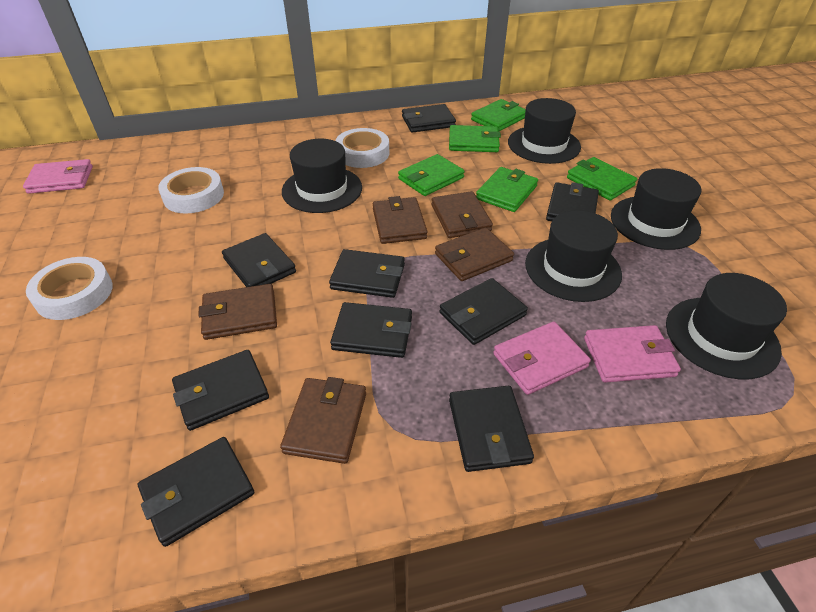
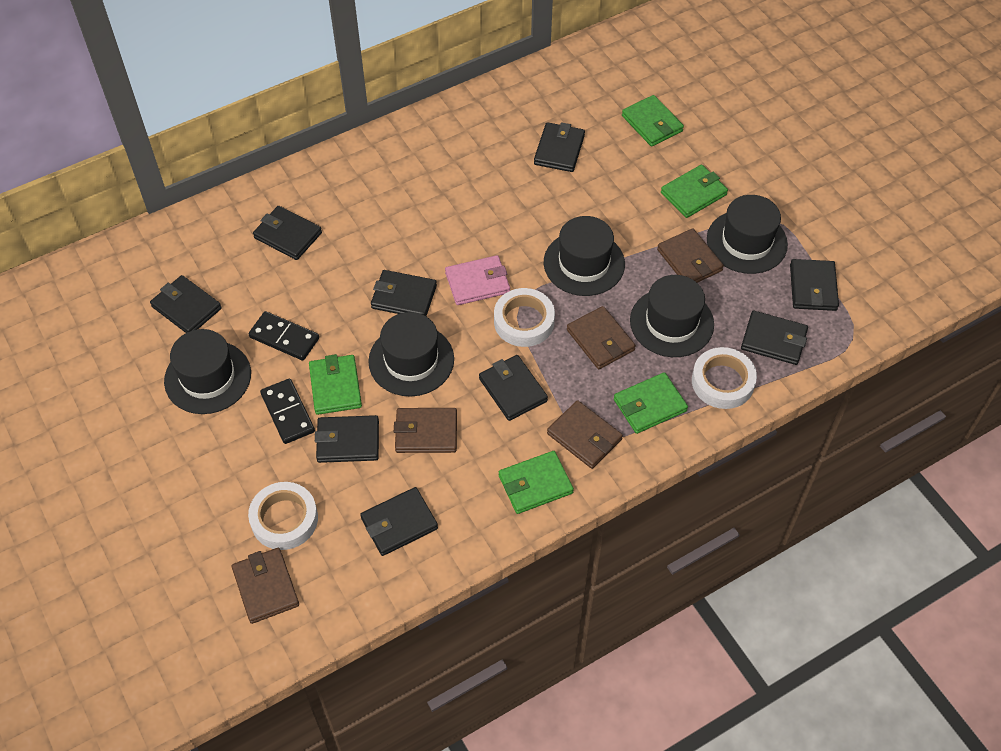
black domino: none = 0 -> [249,311,319,361] [260,378,315,444] = 2
pink wallet: [23,159,93,194] [493,322,591,395] [584,325,681,383] = 3 -> [445,255,510,305] = 1

